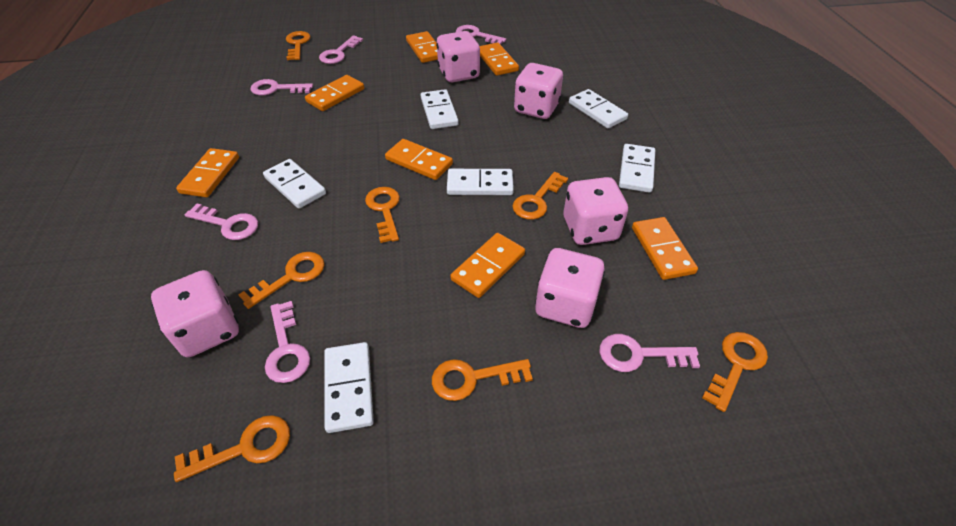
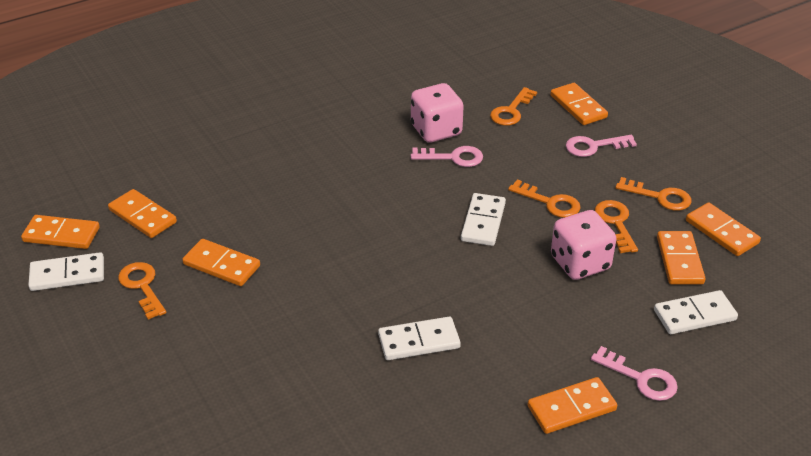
orange key: [174,415,290,482] [238,252,324,309] [286,31,310,60] [365,187,400,243] [432,359,533,401] [512,172,568,220] [702,332,768,412] = 7 -> [118,262,166,320] [490,87,537,126] [508,179,581,218] [595,200,638,253] [615,177,691,211] = 5
pink dice: [151,270,239,357] [436,31,480,82] [514,63,563,119] [535,248,605,328] [563,177,628,245] = 5 -> [411,83,464,142] [551,210,616,280] = 2
pink key: [185,204,258,240] [251,79,313,95] [265,301,310,383] [319,35,363,64] [456,25,506,45] [600,334,700,372] = 6 -> [411,146,483,167] [566,135,637,157] [591,346,678,401] = 3
white domino: [263,159,326,209] [324,342,374,433] [421,89,459,129] [447,169,514,195] [569,89,628,128] [619,144,655,193] = 6 -> [28,252,104,291] [378,317,461,360] [461,193,506,246] [654,290,738,334] = 4

